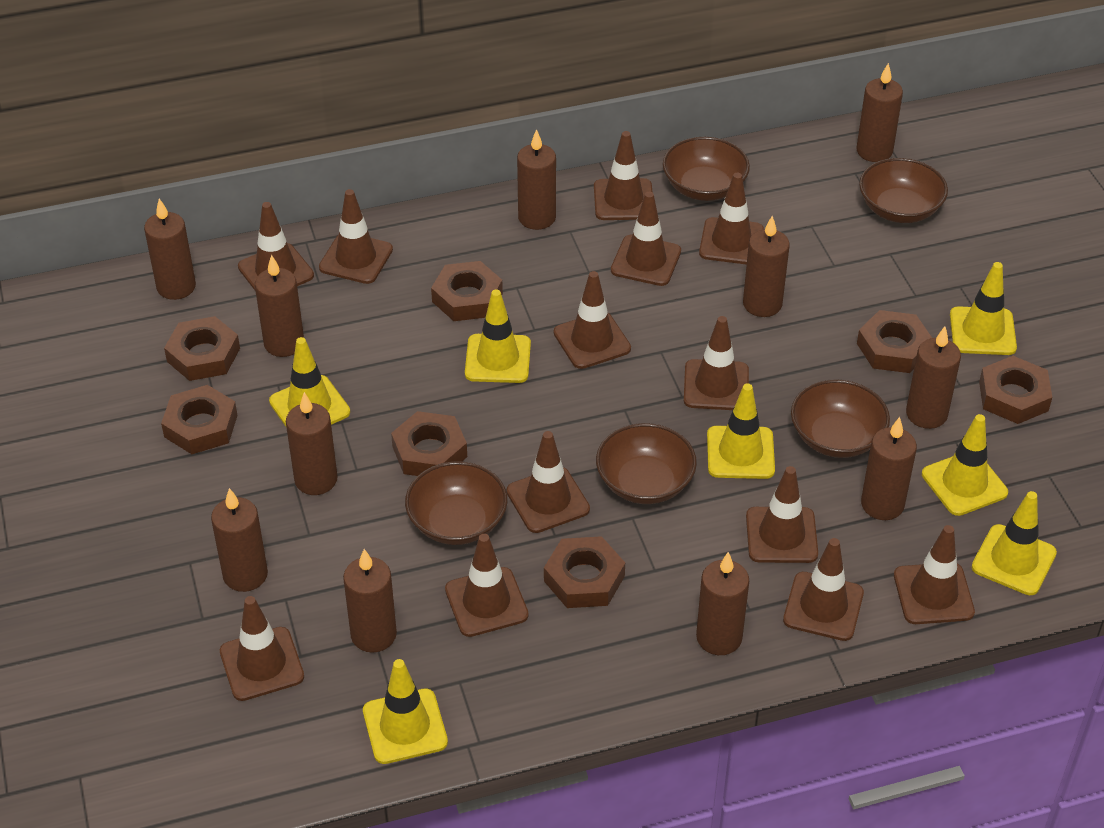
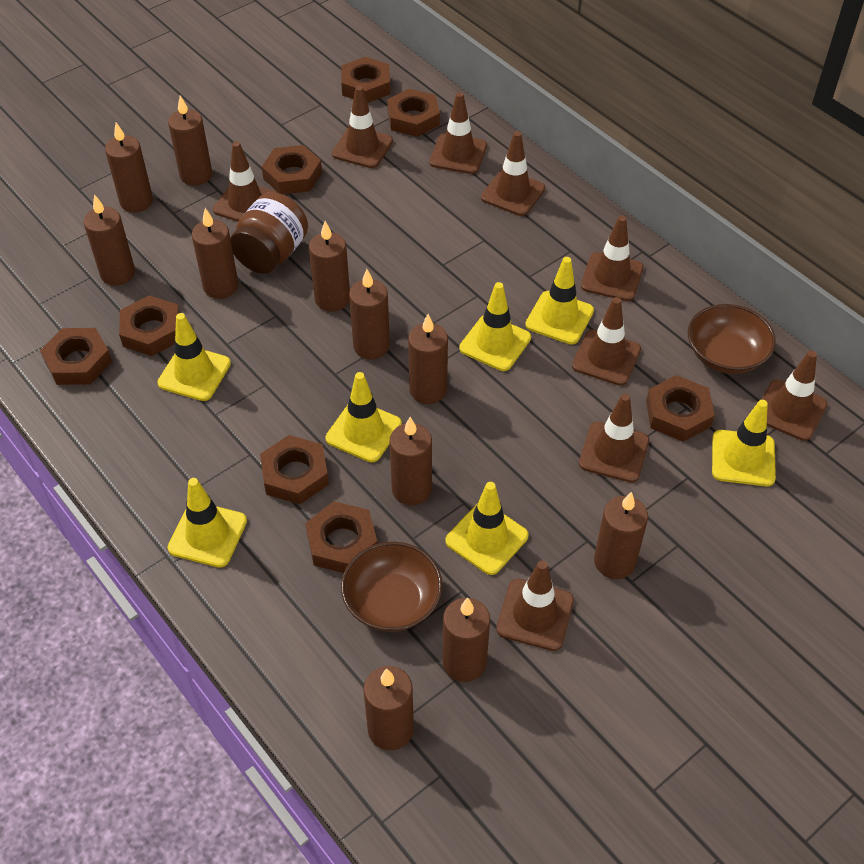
brown bowl: [405,461,508,545] [596,423,697,504] [663,137,750,201] [791,380,890,458] [859,158,948,223] = 5 -> [341,542,443,632] [688,304,776,374] = 2
brown jar: none = 0 -> [230,192,308,274] = 1
brown nut: [161,385,238,454] [164,316,240,381] [391,411,467,476] [431,261,503,321] [544,536,625,608] [857,310,932,373] [979,356,1052,424] = 7 -> [40,328,112,385] [119,295,180,356] [260,435,329,504] [262,145,322,194] [305,501,377,573] [341,57,390,103] [387,88,440,137] [646,375,715,442] = 8
brown traffic cone: [220,596,304,701] [238,202,314,290] [319,189,393,284] [445,534,529,637] [506,431,590,533] [554,271,631,369] [594,131,653,220] [611,192,681,286] [684,316,749,410] [699,173,764,265] [746,466,818,563] [783,538,864,641] [894,525,975,624] = 13 -> [213,141,277,222] [332,86,393,168] [429,92,487,174] [481,131,545,216] [496,560,574,651] [572,297,641,386] [579,393,649,483] [581,215,643,301] [761,350,828,441] = 9

